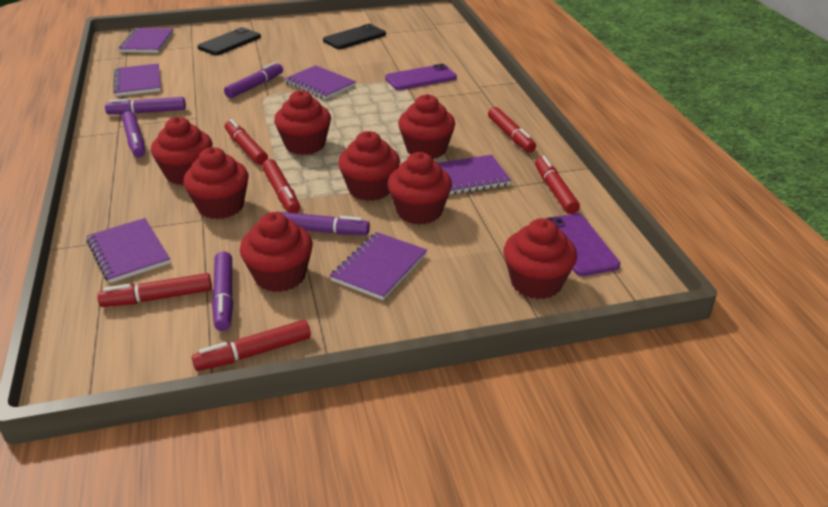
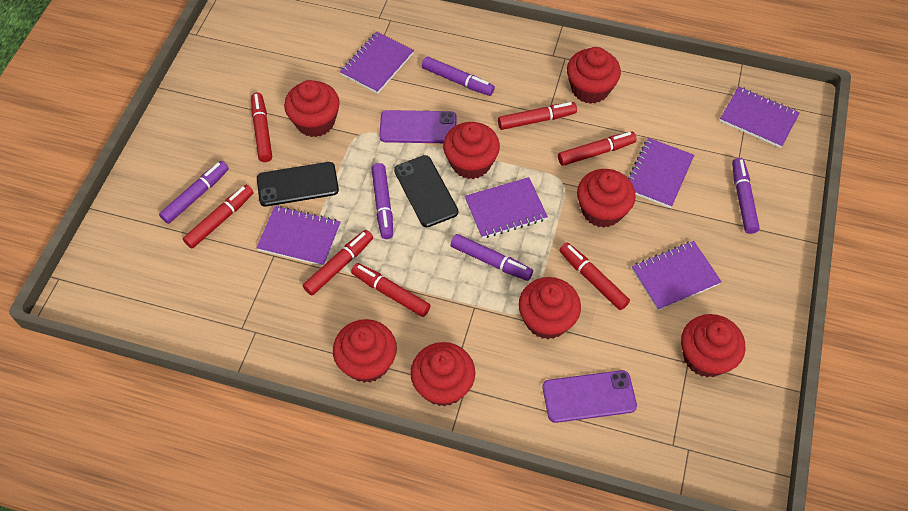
red marker: [97,273,212,307] [192,320,311,371] [225,119,268,165] [262,159,300,213] [488,107,536,152] [535,156,580,214] = 6 -> [183,185,254,248] [251,93,272,162] [303,230,373,295] [351,263,431,317] [498,102,577,130] [558,132,637,166] [559,243,630,310] = 7

